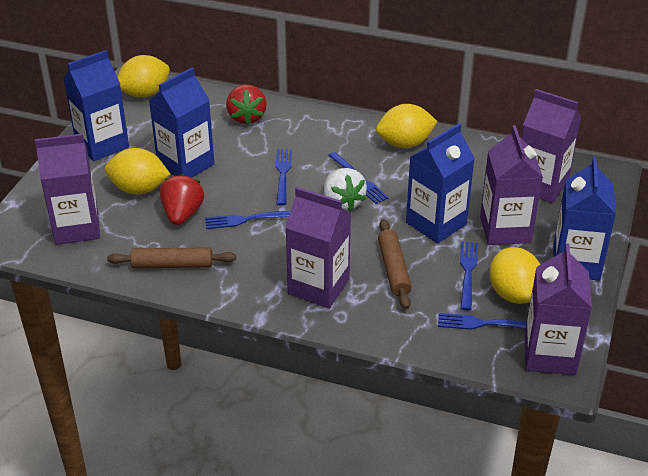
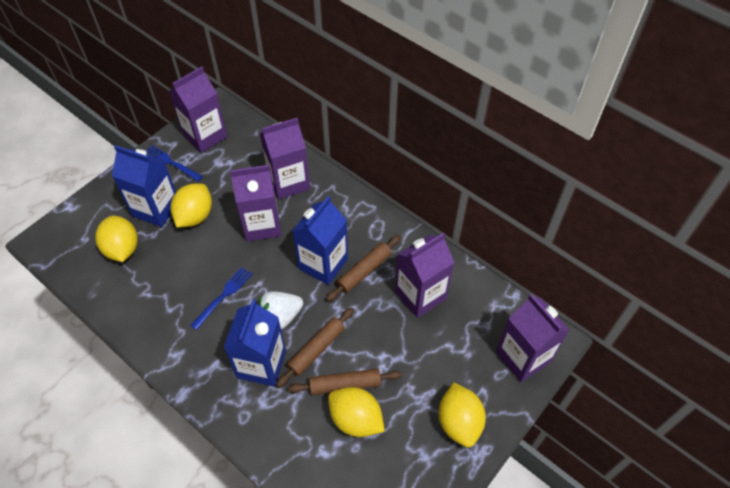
blue carton: [63,50,129,161] [149,67,214,178] [406,123,475,243] [553,157,616,281] = 4 -> [112,145,176,227] [224,299,286,386] [292,196,348,285] = 3
blue fork: [205,211,290,229] [276,149,292,205] [328,152,389,204] [438,313,527,330] [460,241,478,311] = 5 -> [146,145,203,182] [190,267,252,330] = 2
brown rolling pin: [107,247,236,268] [378,219,412,309] = 2 -> [276,307,354,387] [288,368,401,395] [326,235,401,301] = 3
red strawberry: [160,174,204,225] [226,84,267,125] = 2 -> none = 0

